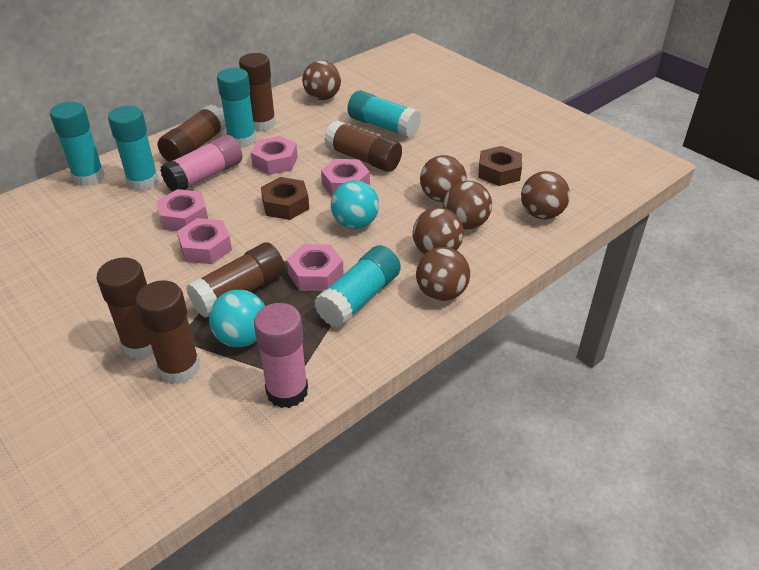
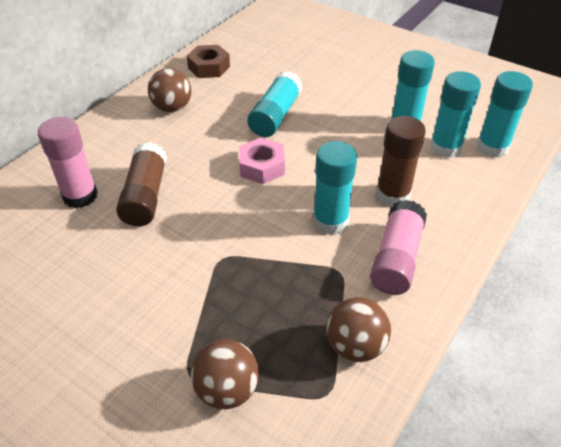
brown ball: [302,60,341,100] [413,207,464,254] [416,247,470,301] [420,155,467,202] [443,181,492,230] [521,171,570,219] = 6 -> [148,68,191,112] [191,339,259,409] [327,297,391,362] = 3
brown glue stick: [97,258,154,359] [136,280,200,384] [158,104,226,162] [186,242,285,318] [239,53,276,131] [324,121,402,172] = 6 -> [116,142,167,226] [376,116,426,207] = 2
brown nut: [261,177,309,220] [478,146,522,186] = 2 -> [187,45,230,78] = 1
pink nut: [157,189,208,231] [177,218,232,264] [251,136,298,175] [287,244,344,291] [321,159,370,196] = 5 -> [239,137,285,184] = 1
turquoise ball: [209,290,265,347] [331,180,379,229] = 2 -> none = 0

